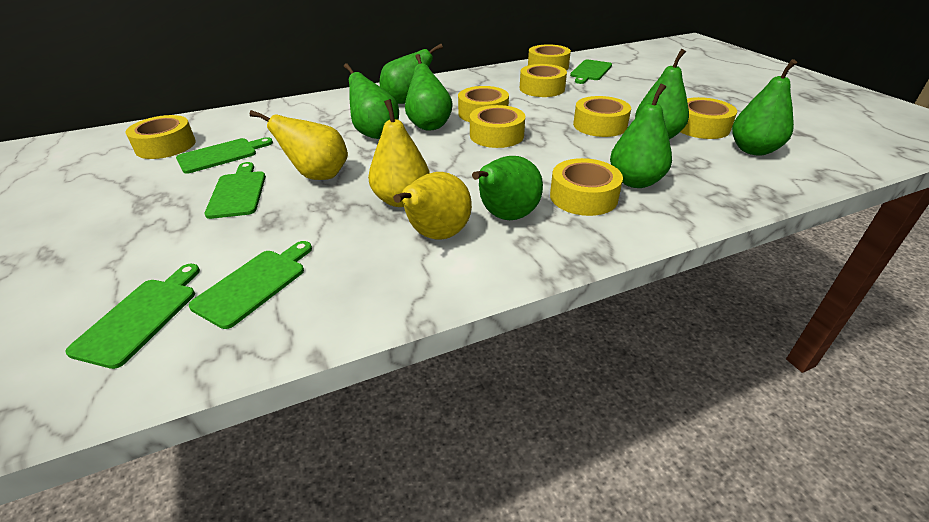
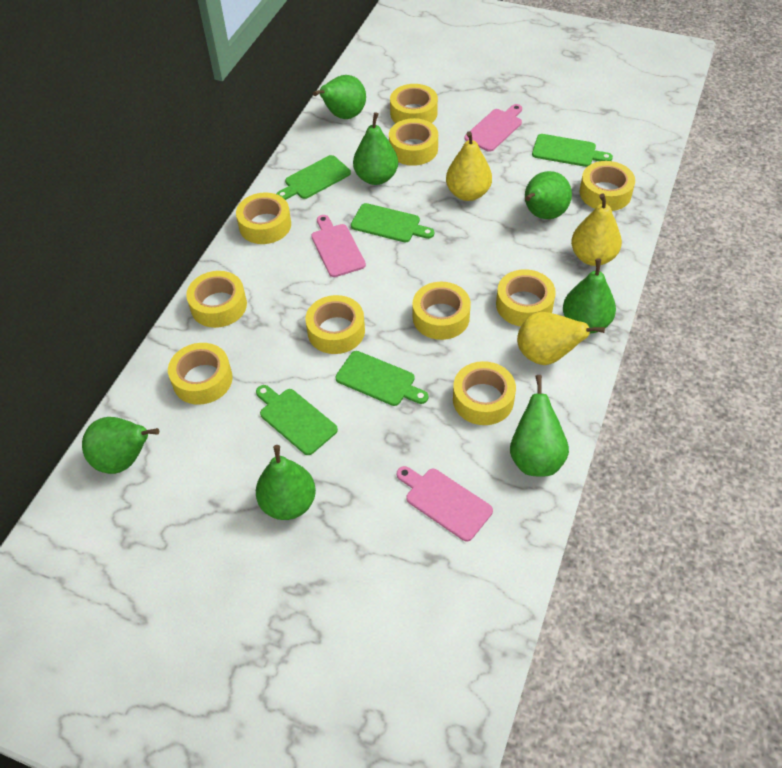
pink cutting board: none = 0 -> [311,215,366,277] [397,466,493,542] [465,104,522,152] = 3
yellow tape: [126,115,196,159] [458,86,509,122] [470,105,525,148] [520,64,567,97] [528,44,571,70] [550,158,623,216] [573,96,631,137] [681,97,737,139] = 8 -> [168,343,233,405] [186,271,247,328] [236,192,291,244] [305,295,365,354] [389,118,438,166] [390,84,438,123] [412,282,471,340] [453,361,516,425] [496,269,556,326] [580,161,635,211] = 10

